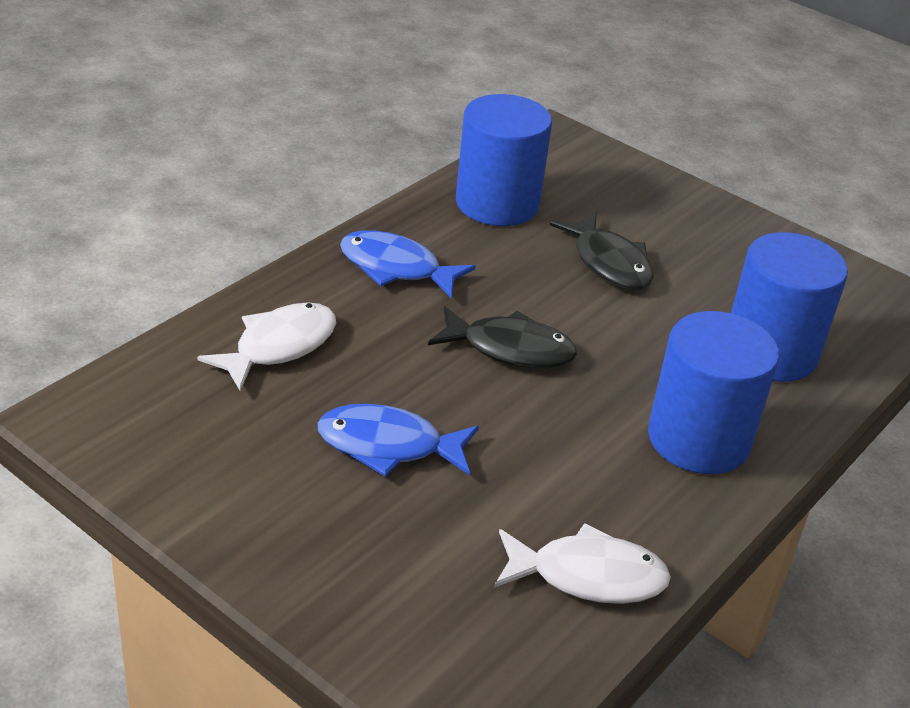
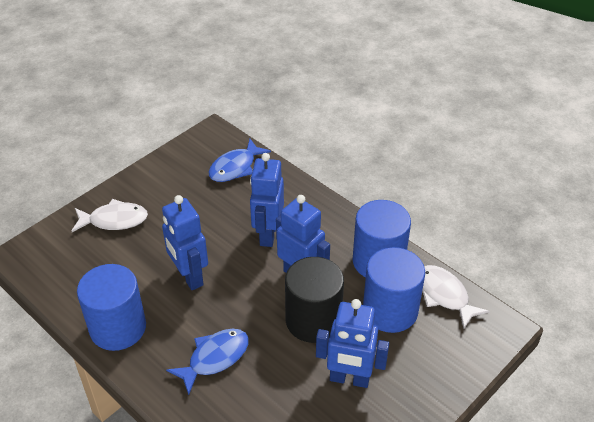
black cylinder: none = 0 -> [285,257,344,343] = 1
black fish: [428,306,577,369] [550,212,653,290] = 2 -> none = 0
blue robot: none = 0 -> [162,195,208,290] [250,153,284,247] [276,195,330,273] [316,299,389,388] = 4

